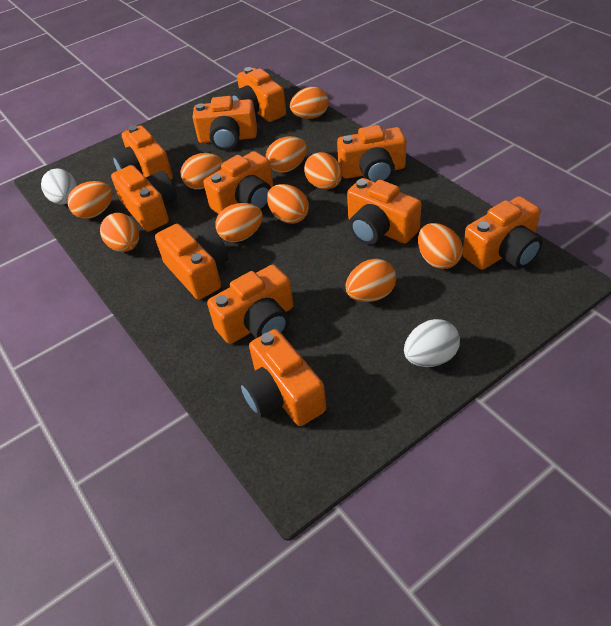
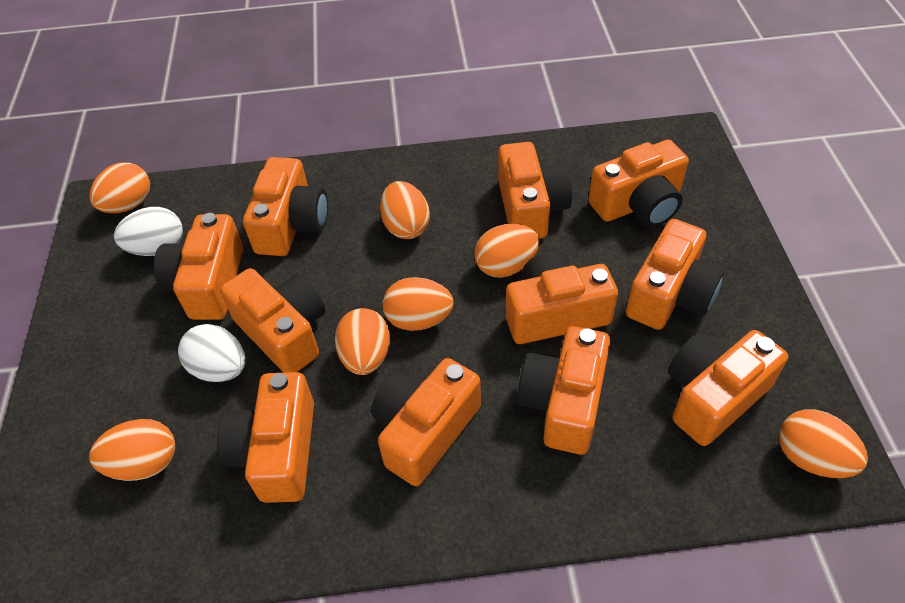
orange egg: [67,181,113,219] [100,213,139,252] [181,153,223,190] [215,203,263,242] [266,136,307,173] [267,184,309,224] [290,87,328,119] [304,152,342,189] [345,259,396,302] [418,223,463,269] = 10 -> [89,162,150,213] [89,419,175,481] [335,308,390,375] [380,181,430,239] [382,277,454,331] [475,224,539,278] [779,409,868,478] = 7

